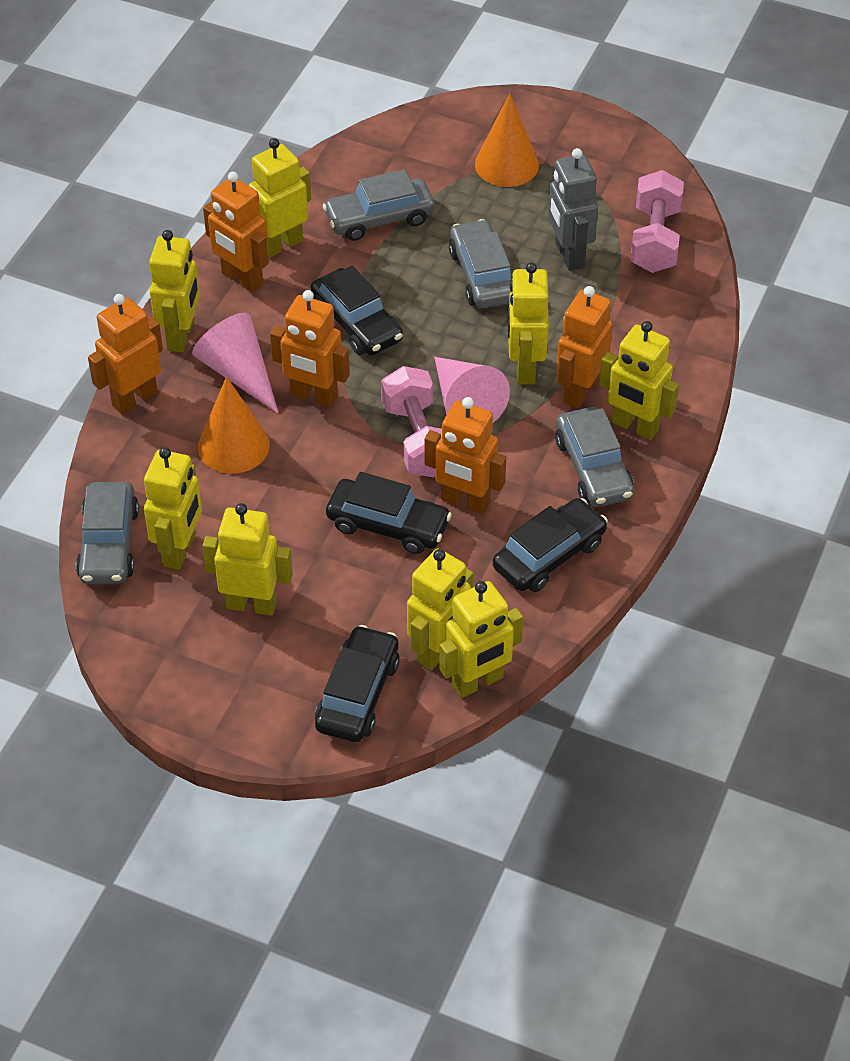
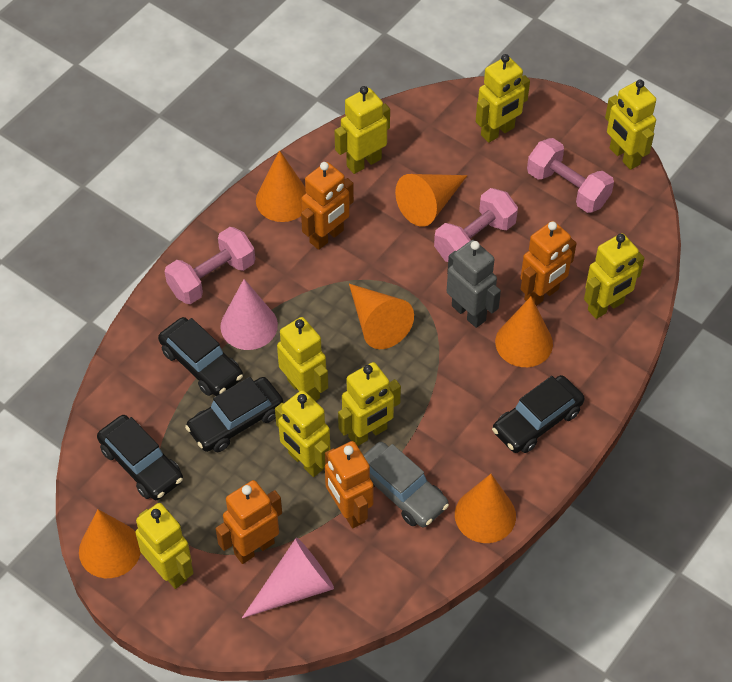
grey car: [76,482,139,584] [323,169,435,241] [449,219,512,308] [555,407,634,507] = 4 -> [363,442,449,528] = 1
orange cone: [198,377,270,474] [475,93,539,187] = 2 -> [79,509,141,578] [256,150,306,222] [349,284,414,349] [395,174,467,227] [455,474,516,543] [495,297,553,367] = 6
orange robot: [88,294,163,415] [203,172,269,292] [270,290,350,407] [425,397,506,514] [556,286,613,409] = 5 -> [216,480,282,564] [301,162,354,250] [325,441,374,528] [521,221,577,306] = 4
pink dumbbell: [381,366,442,477] [630,170,684,273] = 2 -> [165,227,255,304] [434,188,518,262] [527,138,614,213] = 3

